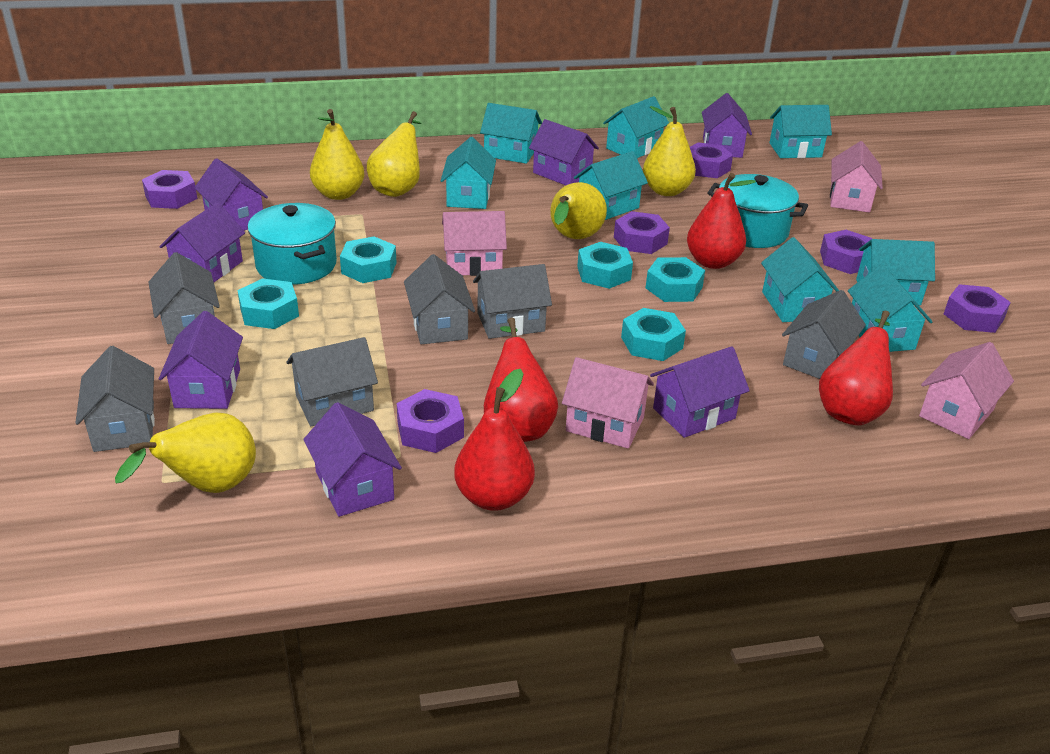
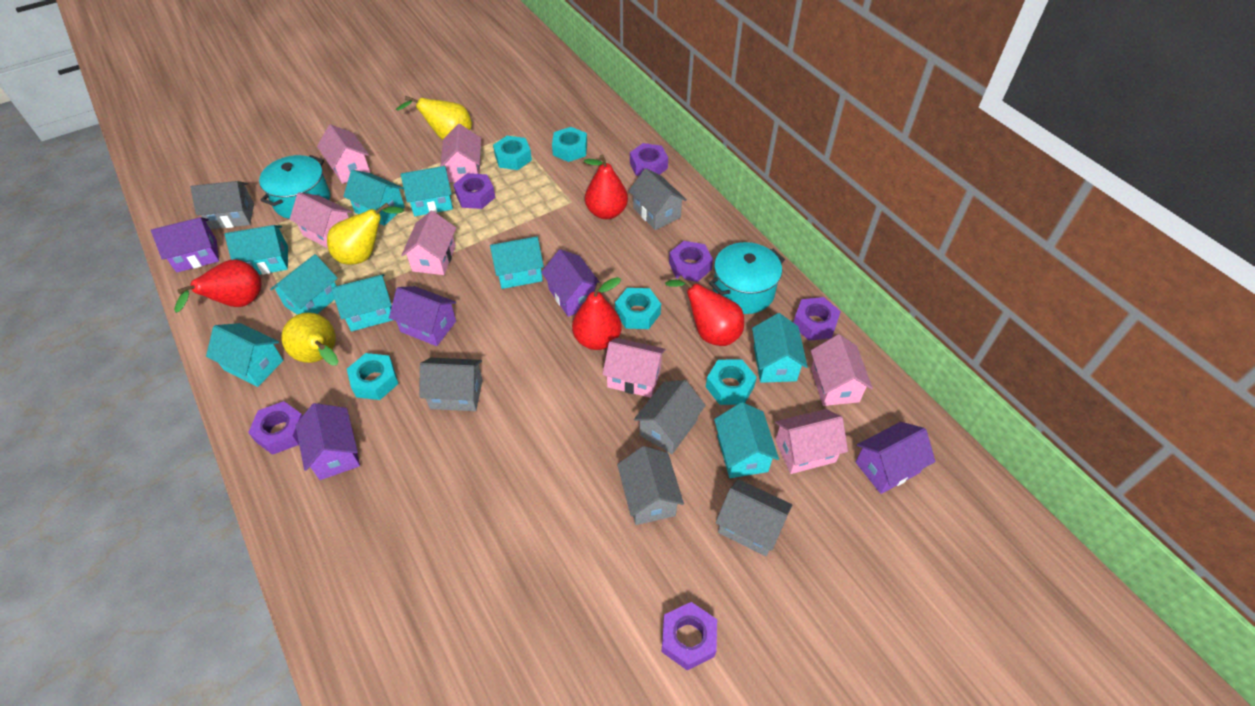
pink house: [442,211,507,276] [562,357,654,449] [830,141,883,213] [919,342,1014,439] = 4 -> [289,192,352,248] [317,124,370,184] [401,211,456,275] [440,124,481,182] [602,338,666,398] [775,409,848,474] [811,334,873,406] = 7
purple house: [159,202,245,282] [159,311,243,409] [194,158,268,231] [303,402,402,517] [529,119,599,185] [650,346,750,438] [702,93,752,158] = 7 -> [151,217,219,273] [296,403,360,480] [389,286,456,346] [541,249,600,317] [856,422,936,494] = 5
turquoise house: [441,137,496,209] [480,103,542,164] [574,151,648,220] [603,96,669,158] [761,237,839,322] [769,105,832,158] [848,265,932,352] [856,239,935,305] = 8 -> [206,323,283,387] [225,225,288,275] [270,254,338,315] [331,274,393,331] [343,170,405,226] [400,166,453,216] [490,236,544,289] [714,402,779,478] [752,313,808,383] = 9
yellow pear: [115,413,256,493] [310,109,365,200] [367,111,422,197] [550,182,607,239] [643,106,696,196] = 5 -> [281,312,338,366] [327,203,404,265] [396,96,472,140] = 3

